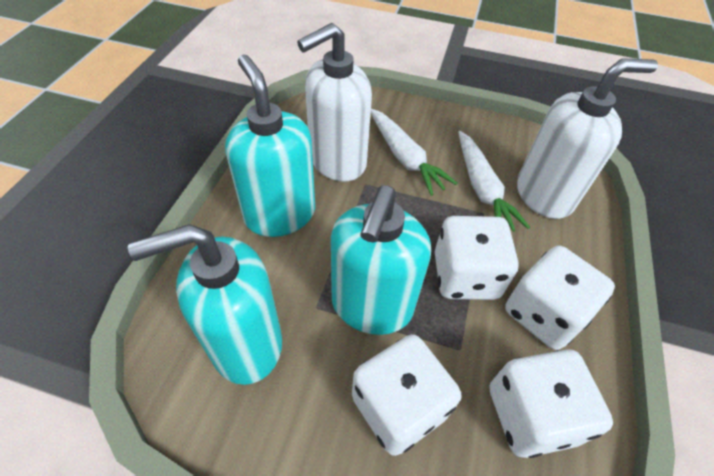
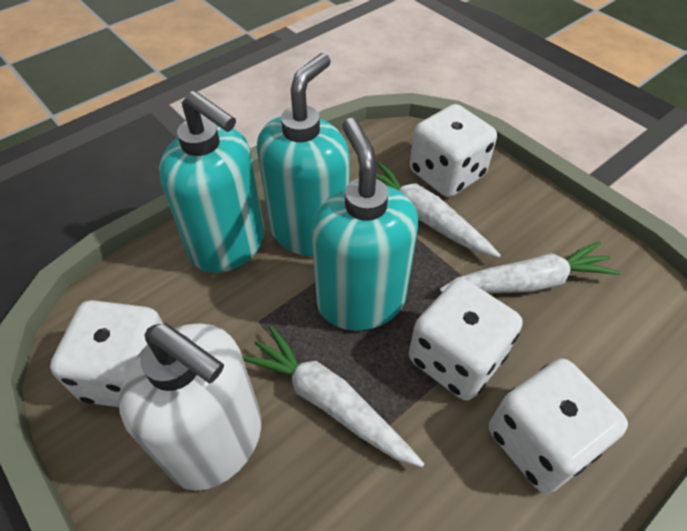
white carrot: [371,108,457,196] [458,131,530,232] = 2 -> [242,326,424,467] [376,162,501,258] [440,241,620,293] = 3
white soap dispenser: [297,23,372,182] [517,58,658,219] = 2 -> [119,324,261,491] = 1

